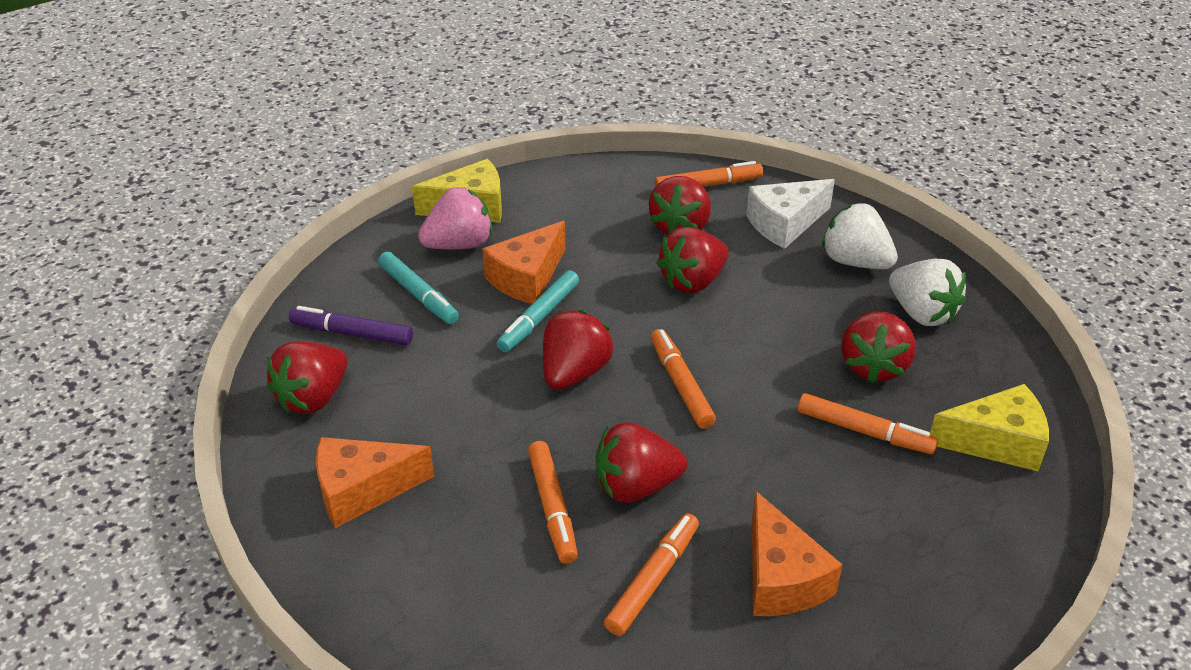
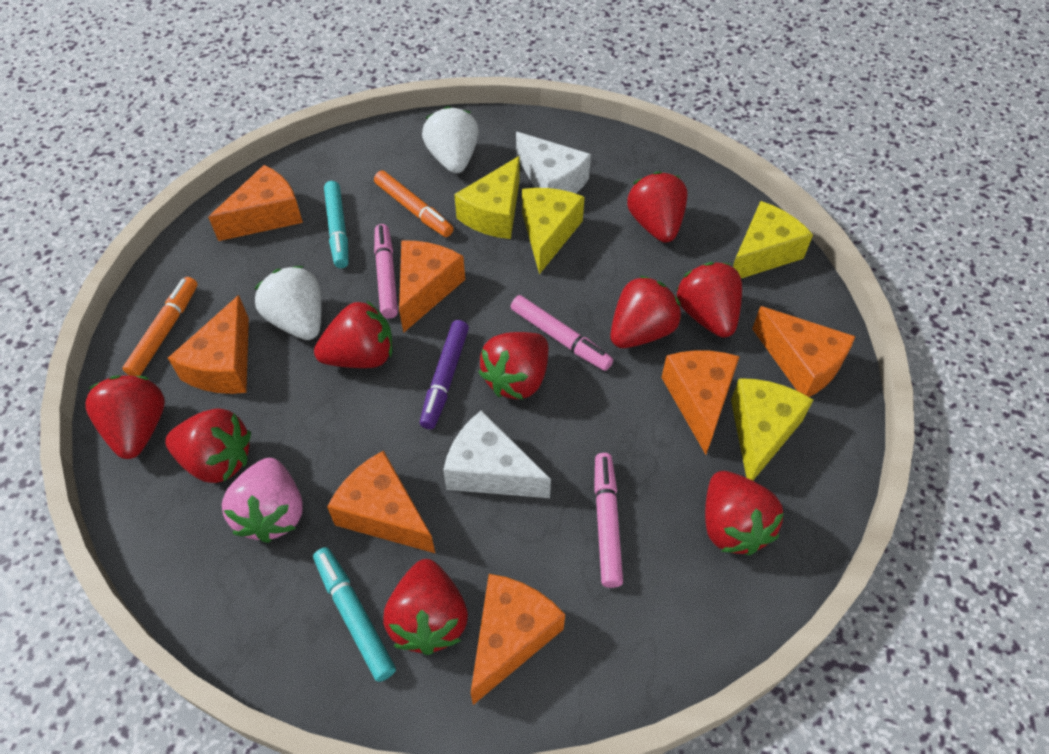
orange cheese: [316,437,434,528] [482,221,566,304] [752,491,843,616] = 3 -> [168,295,249,394] [208,165,303,241] [327,450,435,553] [399,241,465,333] [471,574,565,705] [661,350,740,455] [752,306,855,397] = 7
orange marker: [528,441,578,564] [604,513,699,636] [651,329,716,429] [655,161,763,187] [798,393,938,454] = 5 -> [122,277,198,376] [374,170,453,237] = 2
pink marker: none = 0 -> [374,224,398,319] [511,295,613,371] [594,453,623,588] = 3
red strawberry: [267,342,347,414] [543,310,613,390] [596,423,687,503] [649,176,711,235] [657,227,729,293] [842,312,916,383] = 6 -> [85,376,165,459] [165,408,251,483] [314,300,392,368] [383,559,468,655] [478,332,548,399] [610,275,681,348] [627,171,687,243] [676,262,742,338] [705,471,784,555] = 9
white cheese: [746,179,835,249] = 1 -> [443,410,551,498] [516,132,591,194] = 2
yellow cheese: [412,159,502,223] [930,384,1049,471] = 2 -> [454,156,520,239] [522,188,585,274] [731,378,813,481] [733,201,813,278] = 4

